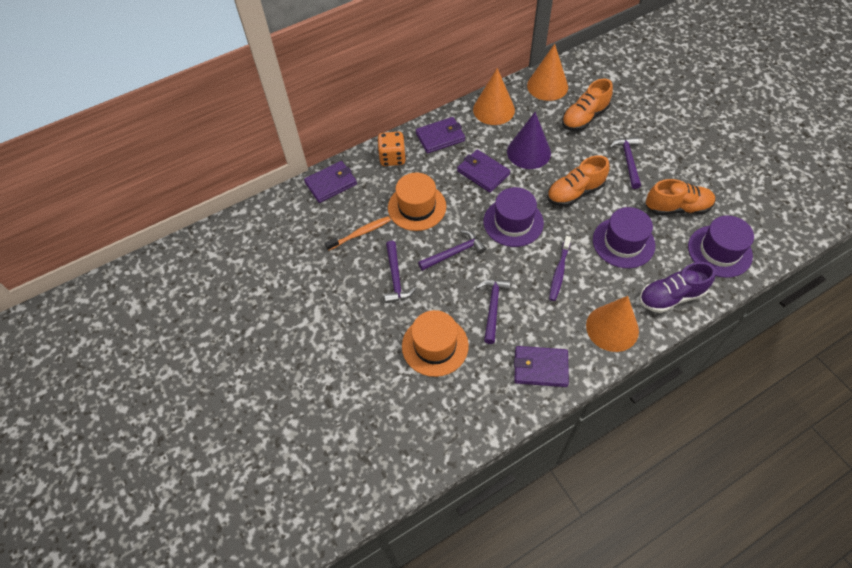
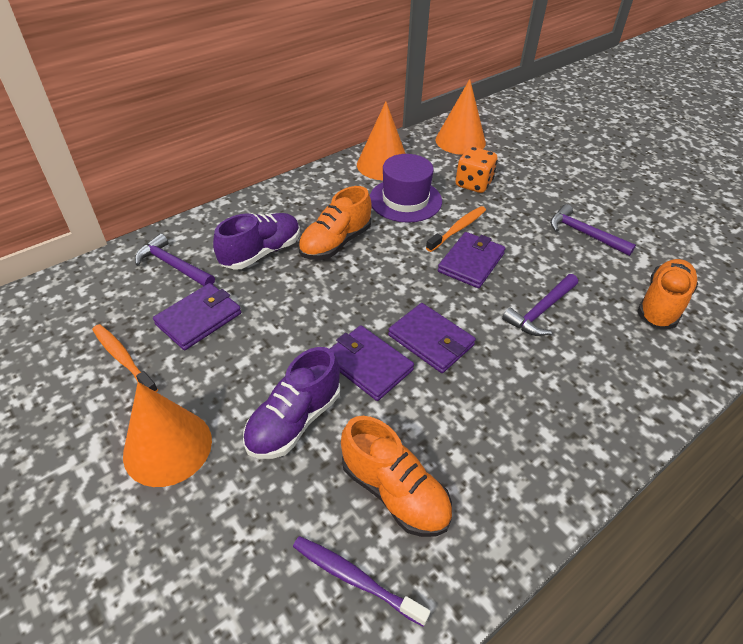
orange hat: [388,173,446,231] [402,310,469,377] = 2 -> none = 0
orange toothbrush: [325,216,391,251] = 1 -> [92,324,158,392] [426,206,486,252] = 2
purple cone: [507,112,551,169] = 1 -> none = 0
purple hammer: [384,241,417,303] [418,230,486,271] [476,279,511,344] [609,137,641,189] = 4 -> [135,234,215,286] [502,274,578,336] [550,204,636,256] = 3
purple hat: [484,187,544,247] [593,207,655,268] [688,216,754,278] = 3 -> [370,154,442,223] = 1
purple shoe: [639,262,716,313] = 1 -> [213,213,300,270] [243,347,340,459] = 2

